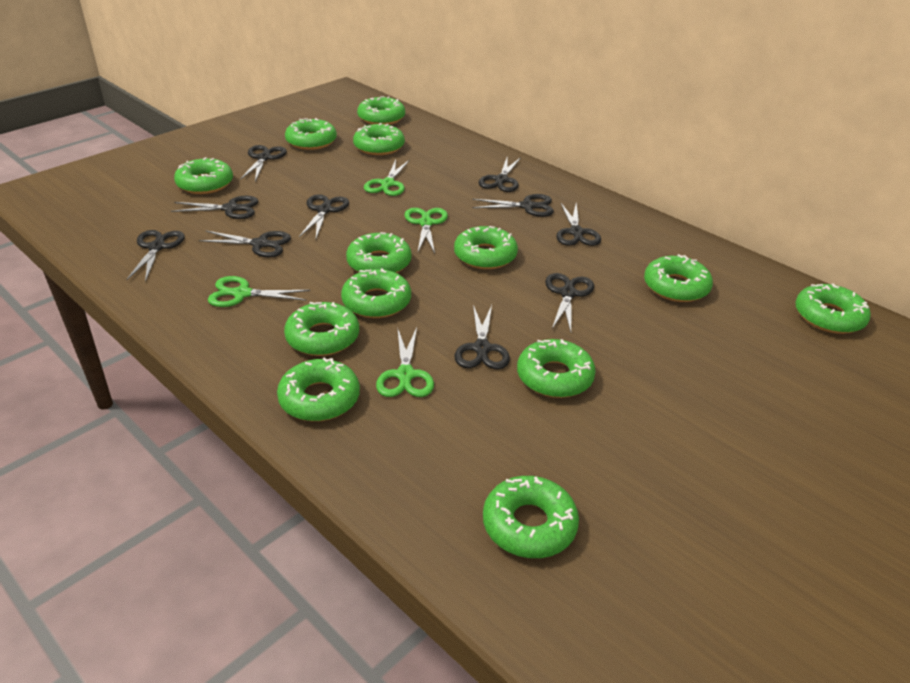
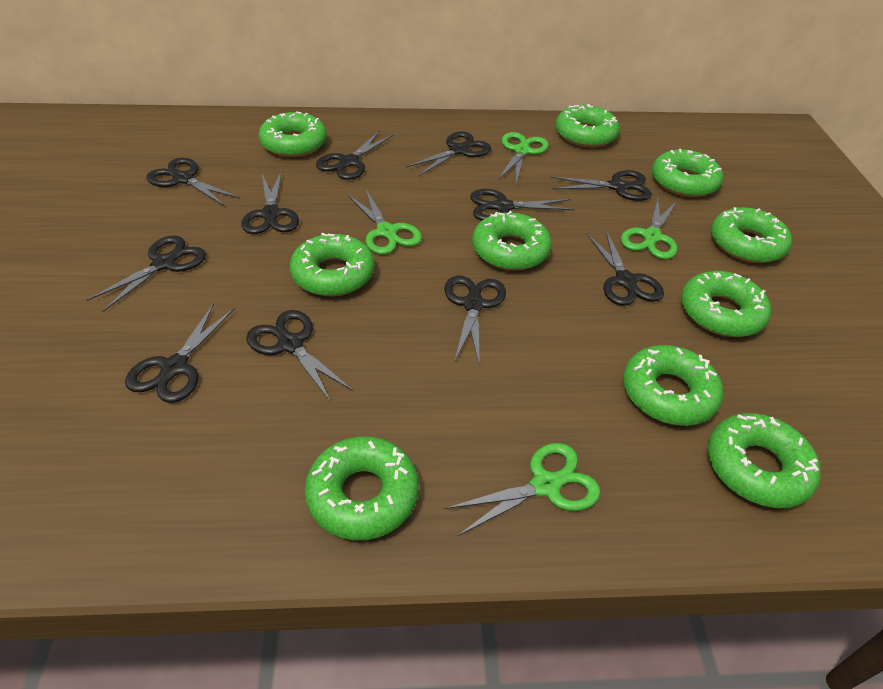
black scissors: [126,230,185,282] [171,196,258,219] [199,230,291,258] [240,145,287,181] [299,194,349,238] [455,305,510,369] [472,194,554,217] [479,157,521,192] [545,273,594,332] [556,203,601,246] = 10 -> [86,235,206,312] [125,303,235,403] [147,158,240,206] [242,173,299,234] [246,310,353,402] [316,131,394,180] [406,131,491,176] [444,276,506,366] [470,189,575,221] [551,170,652,201] [586,230,664,306] = 11
green donut: [174,157,233,194] [277,357,360,421] [284,302,359,356] [285,118,337,150] [341,268,411,318] [346,232,412,273] [353,123,405,155] [357,96,405,125] [454,226,518,269] [483,476,579,558] [517,339,596,398] [644,254,713,302] [795,284,871,334] = 13 -> [259,112,327,157] [290,232,375,296] [305,437,419,540] [472,211,552,271] [556,104,620,147] [623,345,723,426] [652,149,723,197] [681,271,771,337] [707,413,821,508] [711,207,792,263] = 10

